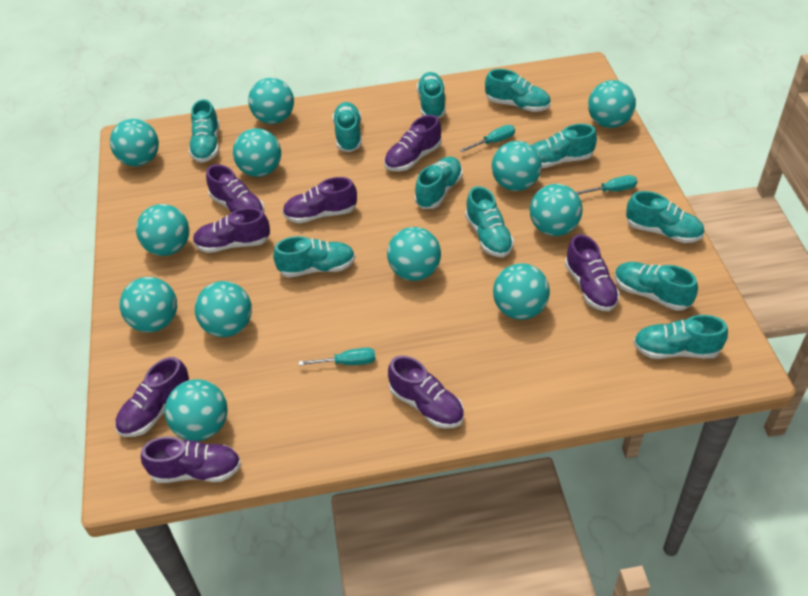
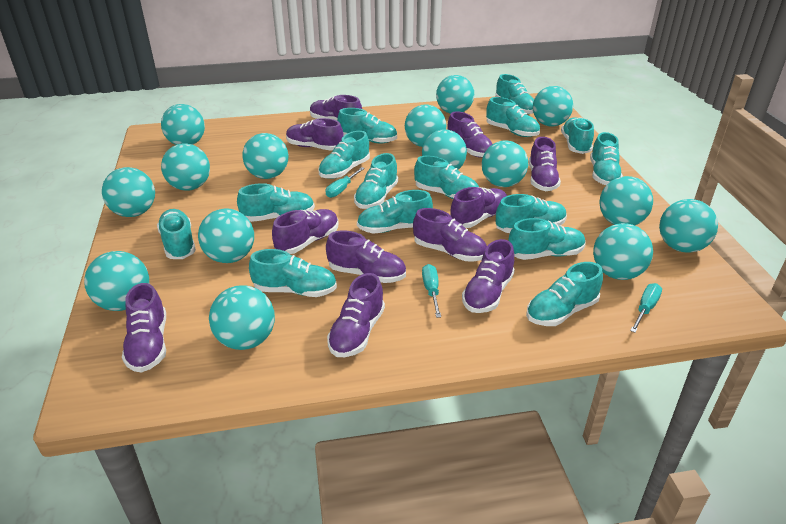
purple shoe: [115,357,189,437] [141,436,241,483] [193,208,270,253] [206,164,265,213] [282,177,357,223] [384,115,442,171] [388,356,464,428] [565,234,620,311] = 8 -> [122,283,166,373] [272,209,338,254] [286,118,344,151] [310,95,362,121] [326,231,406,283] [327,273,385,357] [413,208,487,261] [448,111,493,158] [450,187,507,228] [462,239,515,313] [529,137,561,191] = 11
turquoise ball: [110,119,159,167] [120,277,177,332] [136,204,190,256] [165,379,228,441] [195,281,252,337] [233,128,281,177] [248,78,294,124] [387,227,441,281] [491,141,542,191] [493,263,550,320] [530,184,582,236] [588,80,636,128] = 12 -> [84,251,149,311] [102,167,155,217] [161,104,205,145] [161,143,210,191] [198,208,254,263] [209,285,275,350] [242,133,289,179] [405,105,446,147] [422,129,467,170] [436,75,474,114] [482,140,528,187] [533,86,573,126] [593,223,653,280] [599,176,653,225] [659,199,718,253] = 15
turquoise shoe: [189,99,220,163] [273,236,355,278] [333,102,362,152] [414,156,463,209] [417,72,446,118] [465,186,514,257] [485,69,551,112] [531,124,597,168] [615,262,698,311] [626,191,704,243] [633,315,728,359] = 11 -> [157,209,196,259] [237,183,315,222] [249,249,337,297] [319,131,370,179] [337,108,397,143] [354,153,398,209] [357,190,433,234] [414,155,479,199] [486,97,540,137] [495,74,534,114] [496,194,567,233] [508,218,586,260] [526,262,603,326] [561,117,594,154] [590,132,623,185] = 15

